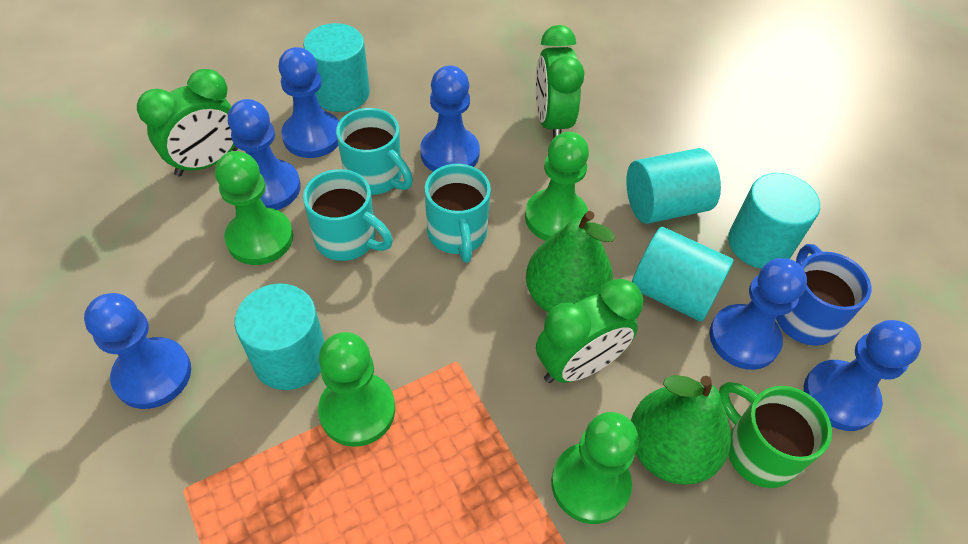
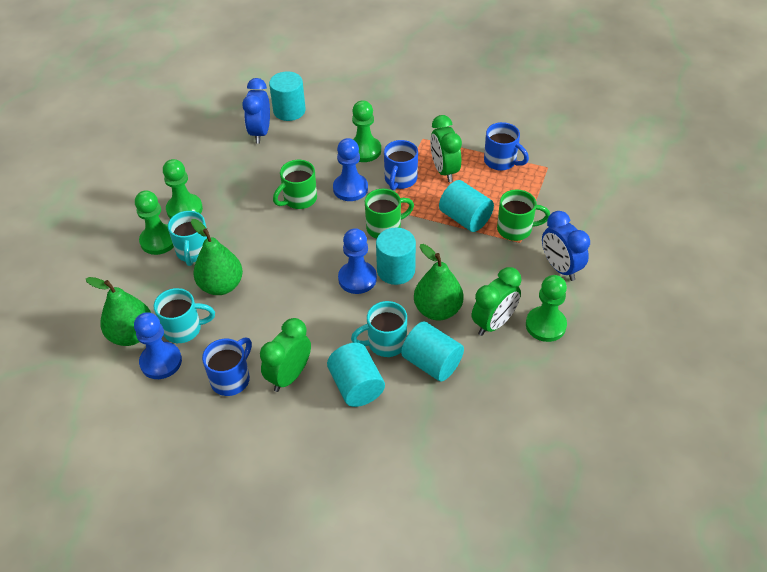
blue clock: none = 0 -> [242,78,270,144] [542,211,590,281] = 2
blue mug: [776,244,871,346] = 1 -> [202,338,252,396] [384,140,418,190] [484,122,529,171] = 3
blue pawn: [84,293,191,409] [228,99,301,210] [278,47,339,158] [420,65,480,171] [709,258,807,370] [804,320,921,431] = 6 -> [134,312,182,379] [333,138,368,201] [338,228,377,294] = 3
green mug: [719,382,832,488] = 1 -> [273,160,317,209] [365,189,414,239] [497,189,550,241] = 3
green pear: [526,211,615,313] [631,375,731,484] = 2 -> [86,277,151,346] [191,219,243,295] [414,244,464,320] = 3

